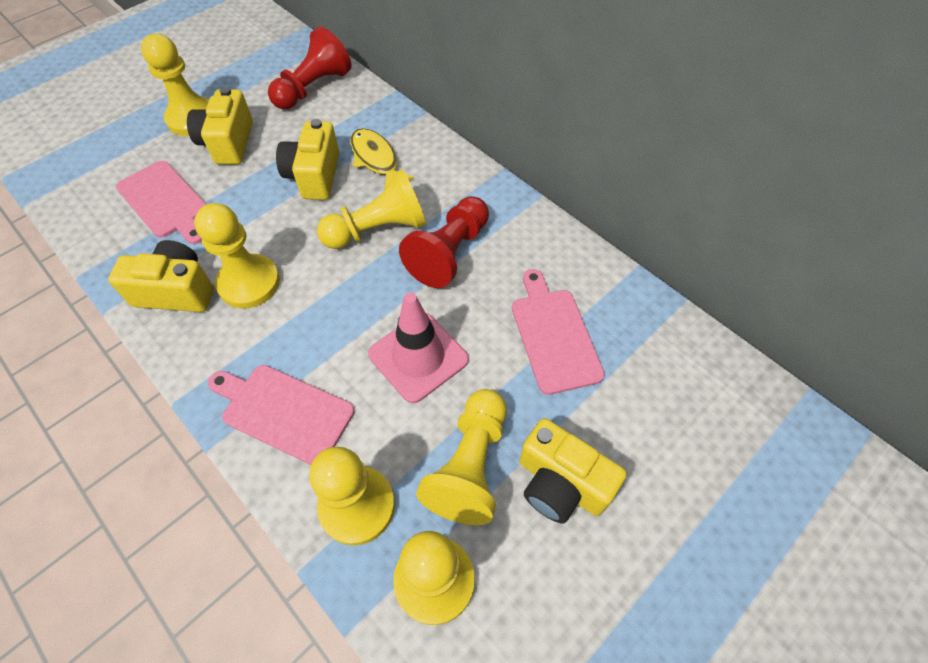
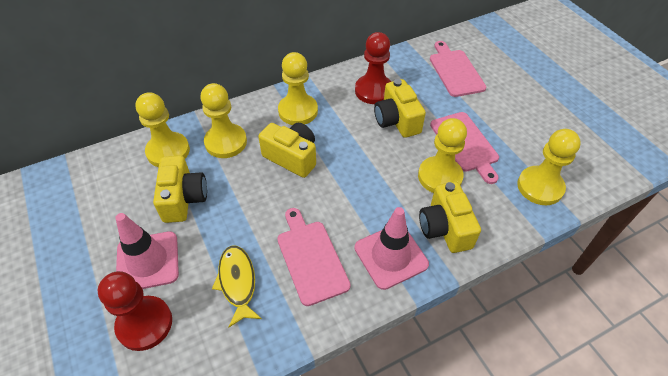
pink traffic cone: [368,292,469,403] = 1 -> [115,213,179,289] [354,207,429,290] = 2
yellow pawn: [141,34,209,136] [194,203,280,309] [309,447,395,546] [317,169,426,249] [393,531,475,625] [416,389,507,525] = 6 -> [135,92,190,167] [200,83,247,158] [278,52,318,125] [418,118,467,193] [517,129,581,205] = 5

